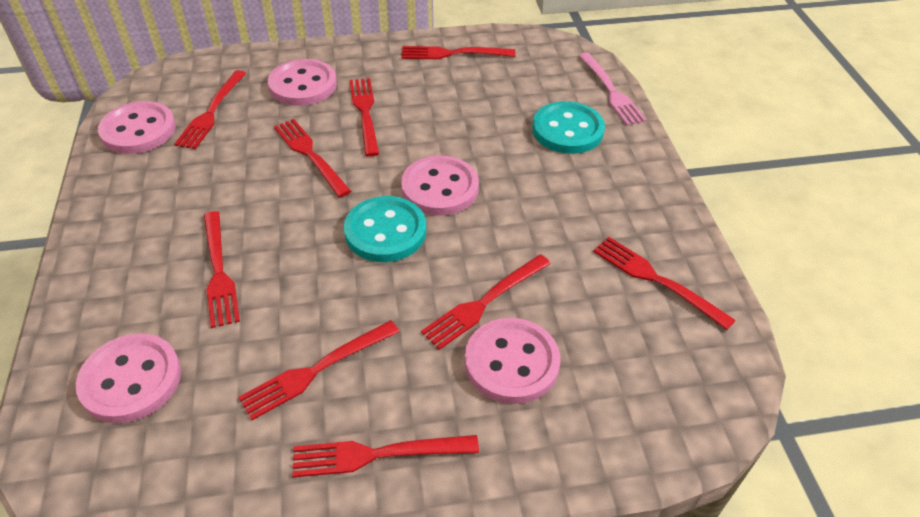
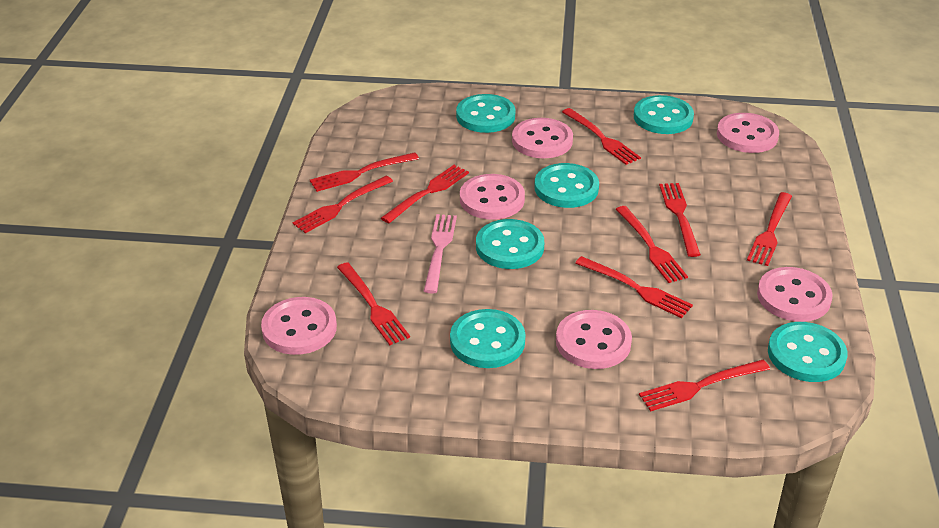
pink button: [76,334,181,423] [98,101,176,154] [268,59,337,106] [401,156,479,216] [465,318,560,404] = 5 -> [261,297,337,355] [460,174,525,220] [512,118,573,158] [556,310,632,369] [717,113,779,153] [757,267,833,322] = 6
red fork: [174,70,246,149] [204,211,240,328] [238,320,399,420] [274,119,351,197] [292,435,479,477] [349,78,379,157] [401,46,515,59] [421,254,551,350] [593,237,736,330] = 9 -> [293,176,393,233] [310,152,419,192] [337,262,410,345] [381,165,469,223] [562,108,641,165] [575,256,693,318] [615,206,688,283] [639,360,770,412] [659,183,701,257] [747,192,792,266] = 10
turquoise button: [344,196,426,262] [532,101,605,154] = 2 -> [450,309,526,368] [456,94,515,133] [476,219,544,269] [534,163,599,208] [634,95,694,134] [768,322,847,382] = 6

